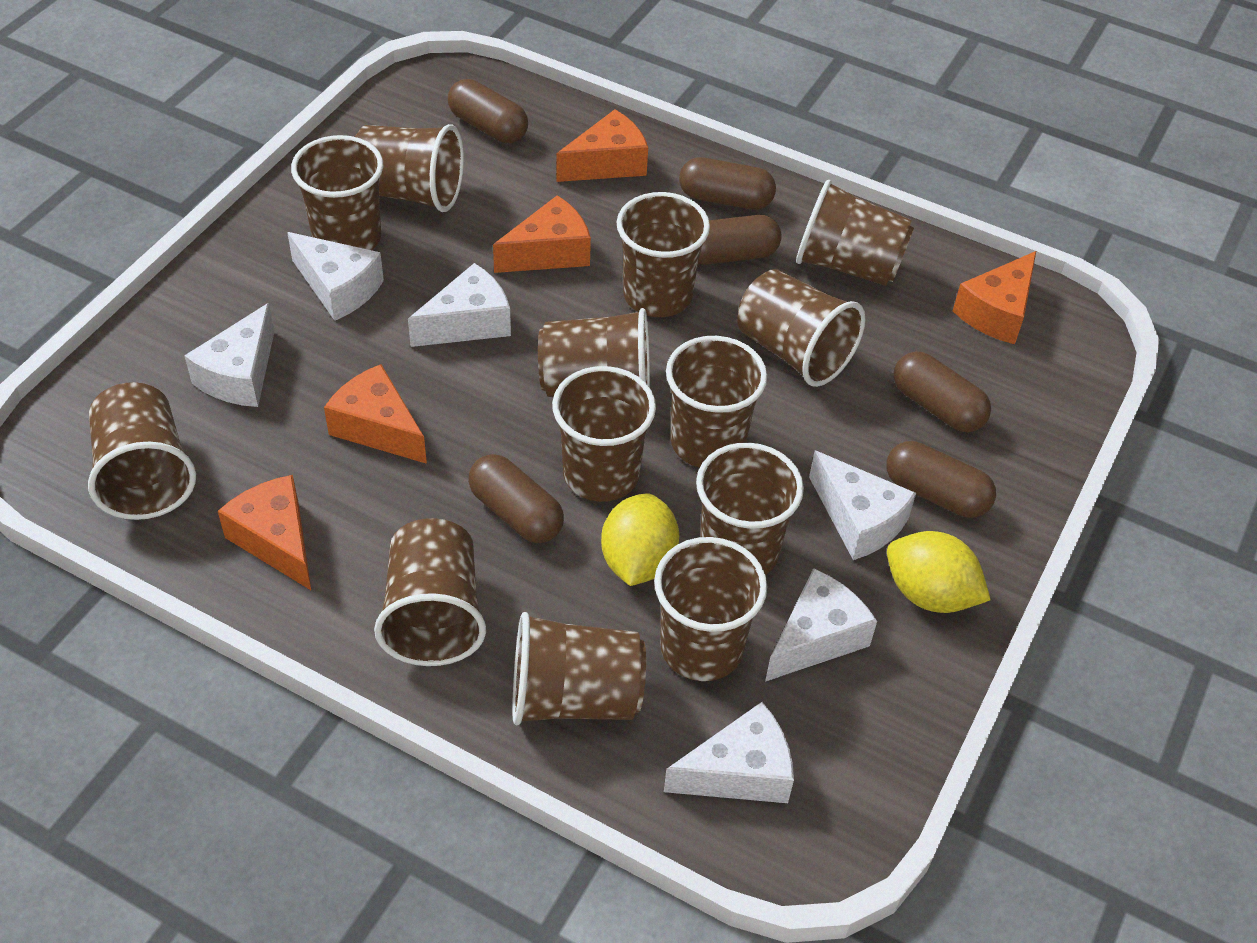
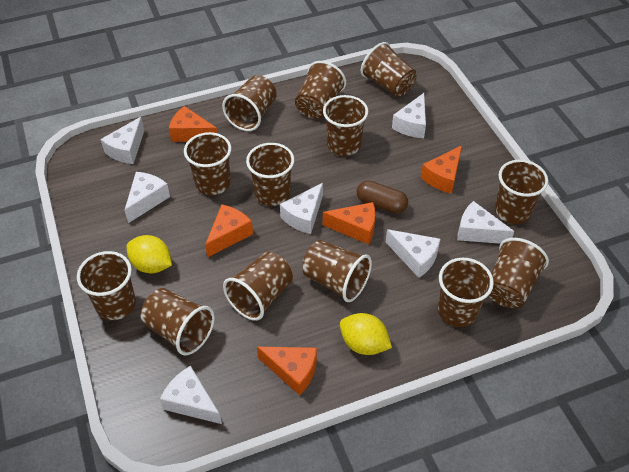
brown capsule: [448,79,528,143] [468,454,564,543] [679,157,776,210] [698,215,782,265] [886,441,996,518] [894,351,991,432] = 6 -> [357,181,408,214] = 1
white cheese: [184,303,275,407] [287,232,384,321] [408,263,511,347] [664,702,794,803] [765,568,877,682] [809,451,916,560] = 6 -> [100,117,144,164] [124,172,170,223] [160,366,222,424] [280,183,323,234] [386,229,440,278] [392,93,426,138] [457,201,514,244] = 7

